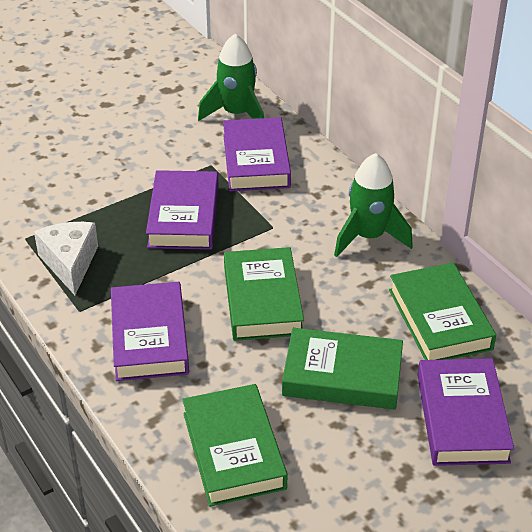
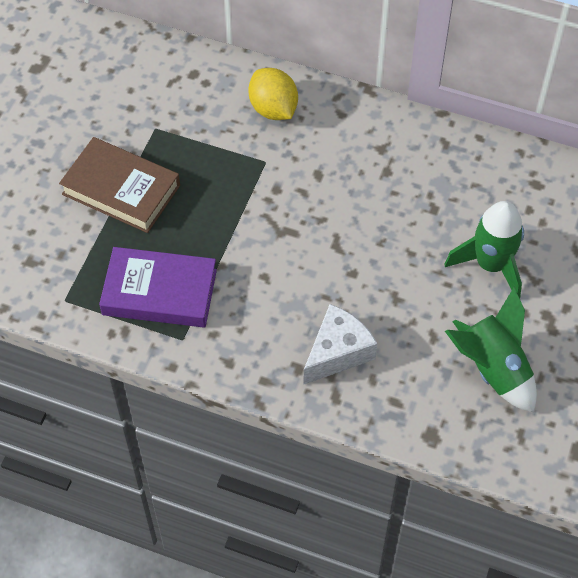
brown book: none = 0 -> [59,137,180,233] = 1
green book: [182,384,287,507] [224,247,304,341] [282,328,403,409] [389,263,496,360] = 4 -> none = 0
purple book: [111,282,189,381] [146,170,219,250] [223,117,291,191] [417,358,514,466] = 4 -> [99,247,217,328] = 1
yellow lemon: none = 0 -> [248,68,298,120] = 1

